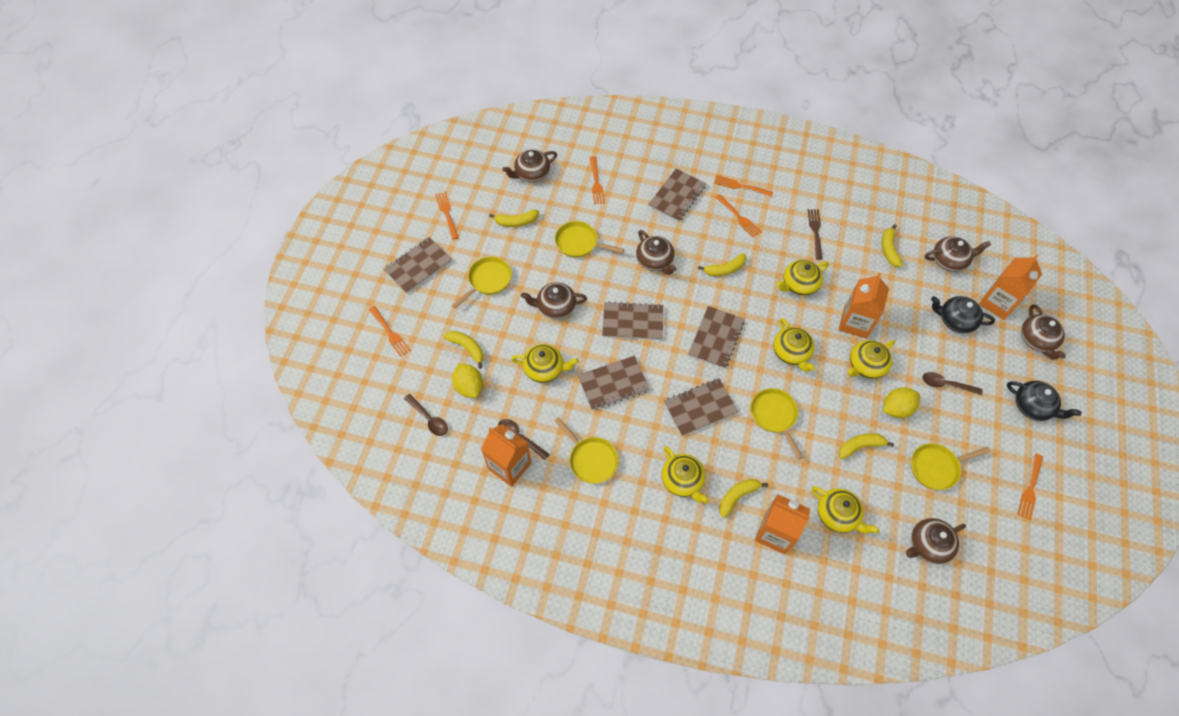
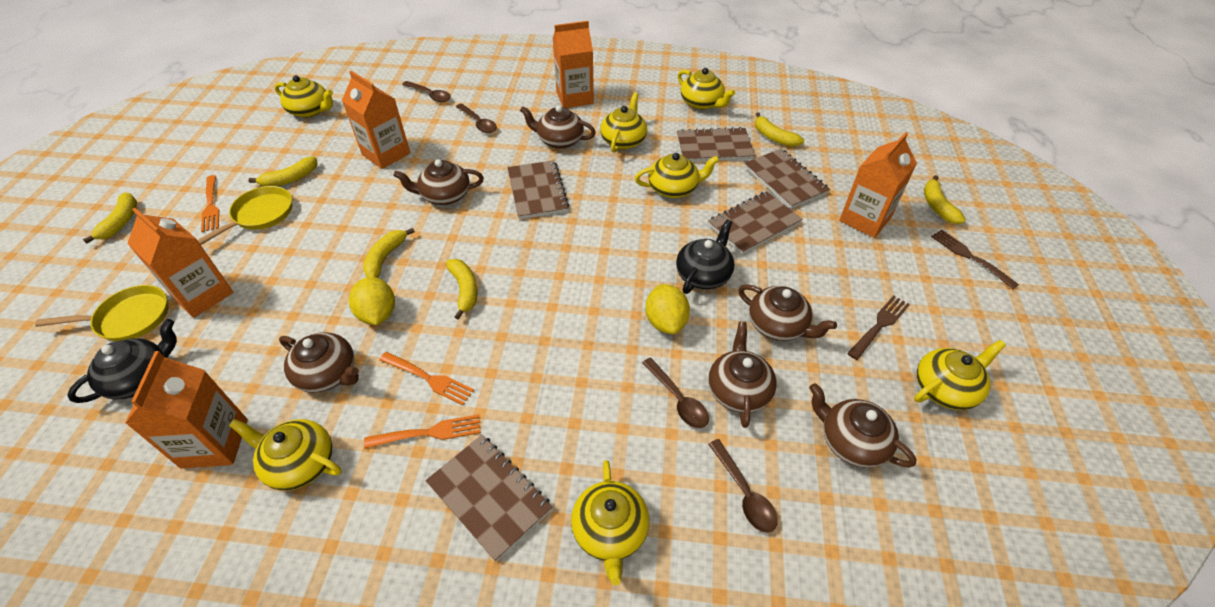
brown fork: [808,209,823,260] = 1 -> [847,295,910,360] [931,230,1019,289] = 2
brown notebook: [384,237,452,294] [578,356,650,410] [602,301,663,340] [648,169,706,222] [664,378,738,436] [688,306,745,369] = 6 -> [425,435,553,562] [507,160,569,219] [677,127,755,162] [708,191,803,254] [744,149,830,209] = 5
brown spoon: [404,394,448,436] [498,419,550,460] [922,372,983,395] = 3 -> [402,81,451,102] [456,104,497,133] [642,357,709,428] [708,439,778,533] = 4
orange carton: [481,424,531,487] [755,494,810,555] [838,273,889,339] [979,255,1042,320] = 4 -> [125,351,248,469] [127,208,233,318] [342,71,410,169] [553,21,594,108] [839,132,917,238] = 5
orange fork: [369,306,411,357] [435,191,459,240] [590,156,605,204] [714,175,773,197] [715,194,762,238] [1017,454,1043,520] = 6 -> [201,175,219,232] [364,414,481,449] [379,352,474,405] = 3
yellow pan: [452,256,512,309] [554,417,619,484] [555,221,624,258] [751,388,803,460] [911,443,991,490] = 5 -> [35,285,169,341] [197,186,292,245] = 2
yellow teapot: [511,344,579,383] [662,446,709,503] [773,318,815,372] [777,260,829,296] [812,486,879,534] [848,340,895,379] = 6 -> [229,419,341,491] [274,75,333,118] [571,460,649,586] [600,92,647,153] [635,153,719,198] [677,68,735,110] [914,340,1006,410] = 7

